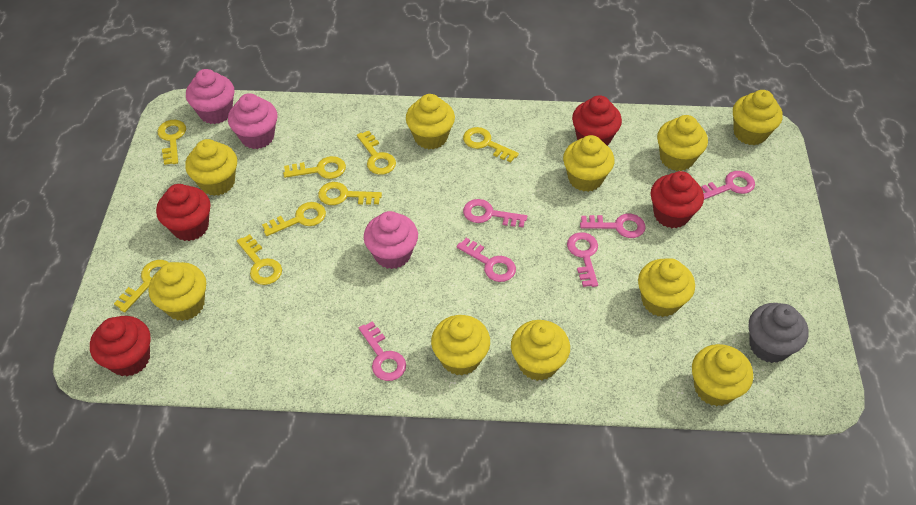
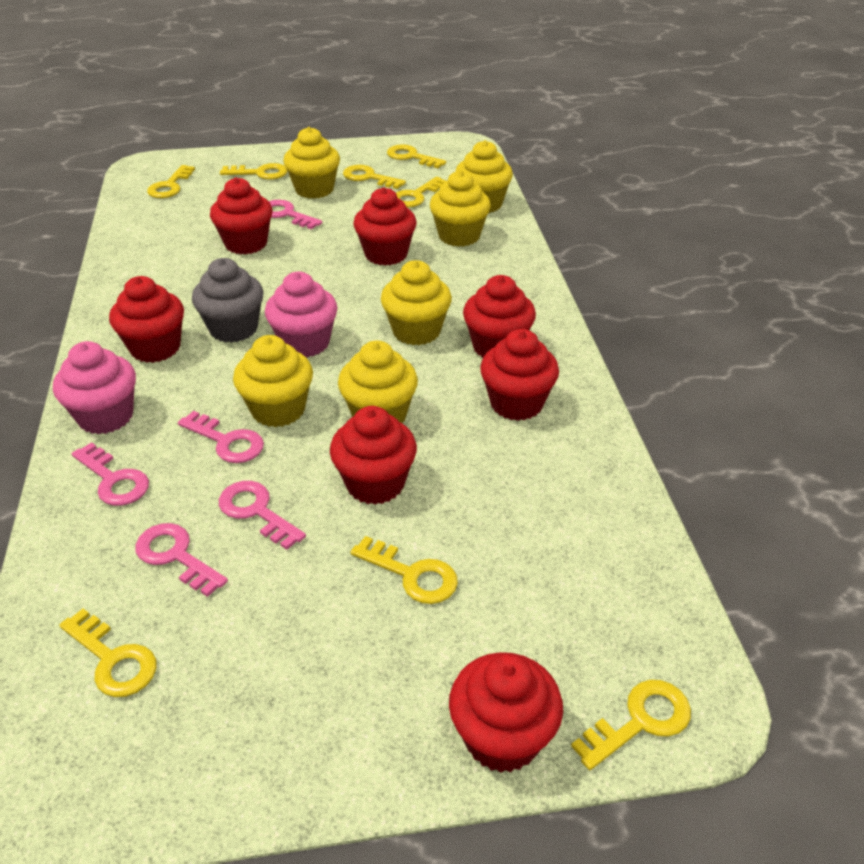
pink cupcake: [186,69,234,124] [228,93,277,149] [364,211,418,269] = 3 -> [53,341,136,434] [265,272,337,358] = 2
pink key: [359,321,406,381] [457,238,516,282] [463,199,527,227] [567,232,598,287] [580,214,646,238] [701,171,755,200] = 6 -> [72,442,149,506] [135,523,228,597] [178,411,264,463] [219,481,306,550] [269,200,322,229] = 5
red cupcake: [90,316,151,376] [156,184,211,241] [572,95,622,146] [651,171,704,228] = 4 -> [109,276,184,363] [210,177,272,255] [330,406,417,505] [353,187,416,266] [449,652,563,773] [463,275,536,358] [480,329,559,421] = 7
yellow cupcake: [149,262,206,321] [185,139,237,196] [406,94,455,149] [431,315,490,375] [511,320,570,381] [563,135,614,192] [638,258,695,317] [657,115,708,171] [692,344,753,406] [733,90,783,145] = 10 -> [233,335,313,427] [283,127,340,199] [338,341,418,423] [381,260,452,345] [430,170,491,247] [455,140,513,213] = 6

